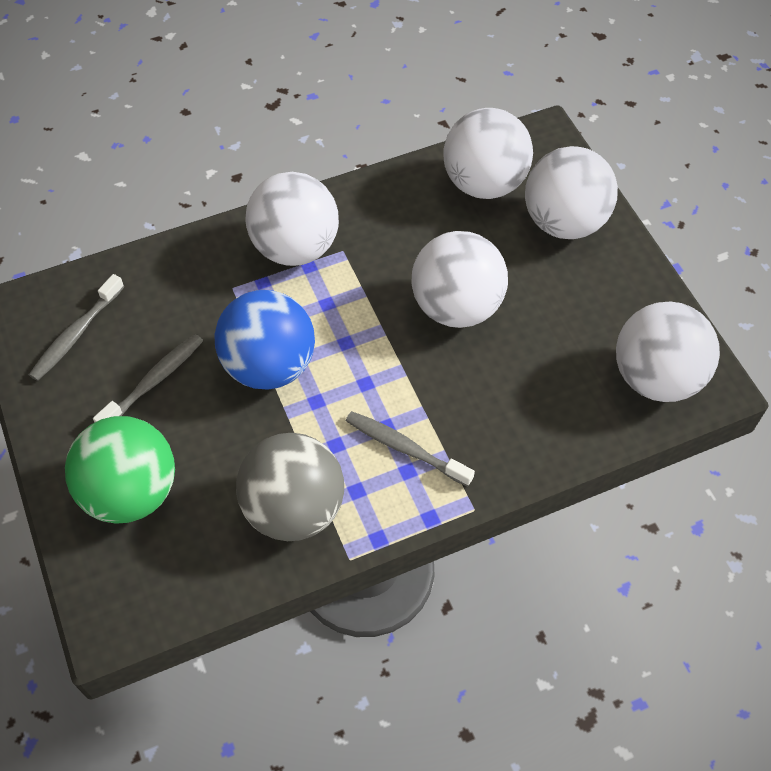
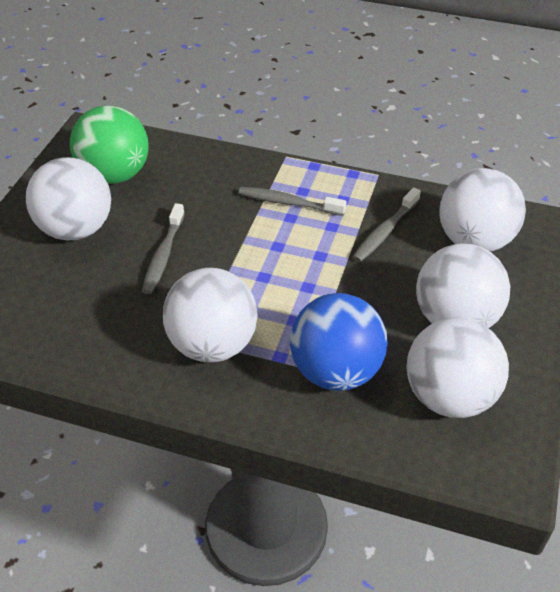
grey ball: [236,433,344,541] = 1 -> none = 0

